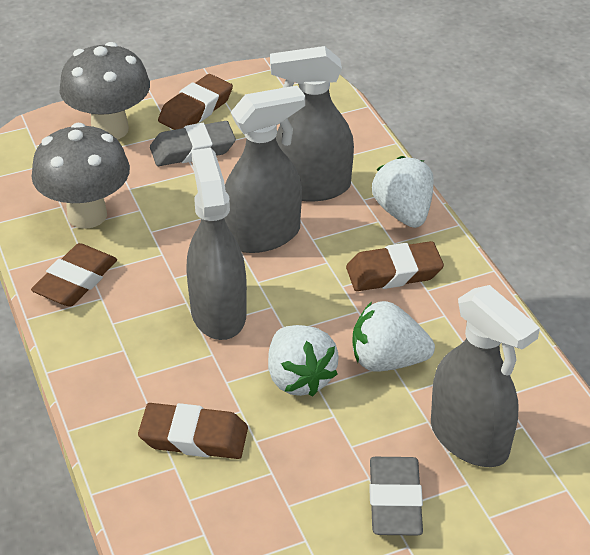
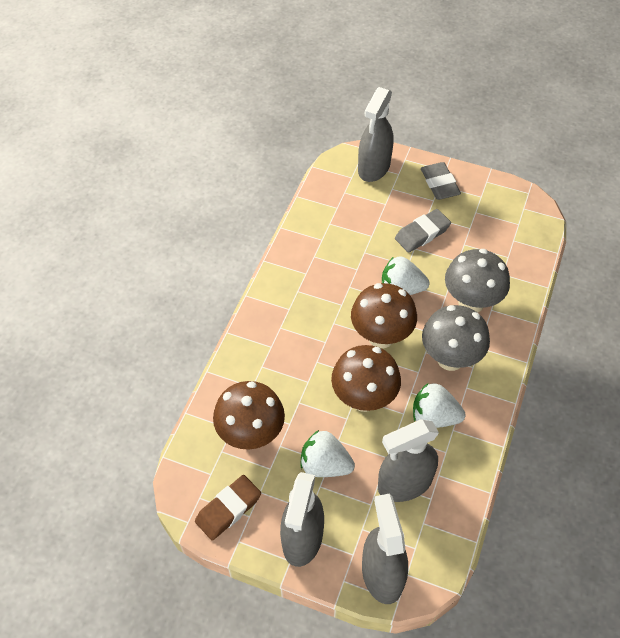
brown eraser: [31,243,117,307] [138,403,248,459] [158,74,233,130] [346,241,444,291] = 4 -> [195,475,261,540] = 1
brown mushroom: none = 0 -> [213,381,285,450] [331,345,401,412] [351,283,417,348] = 3

